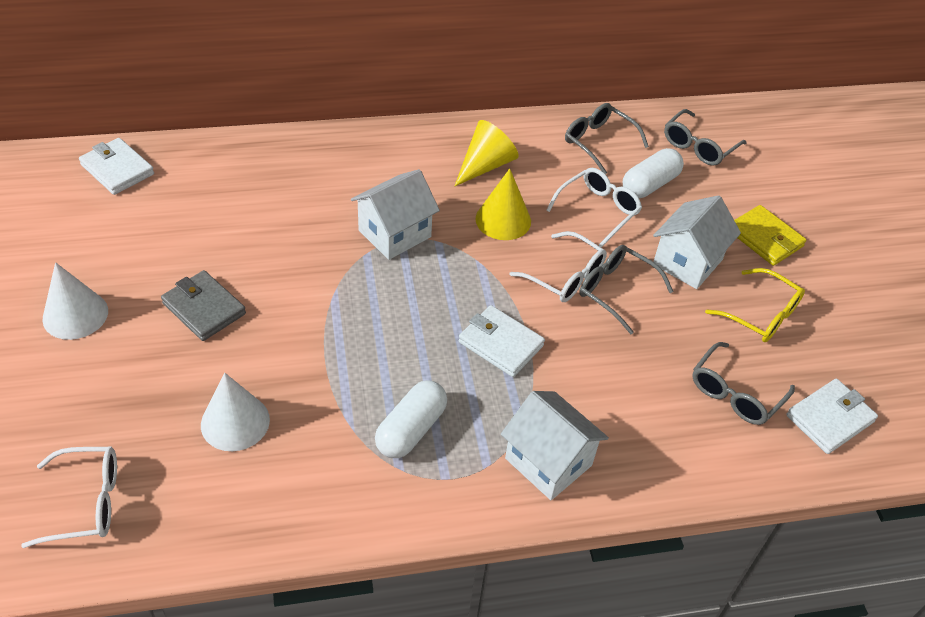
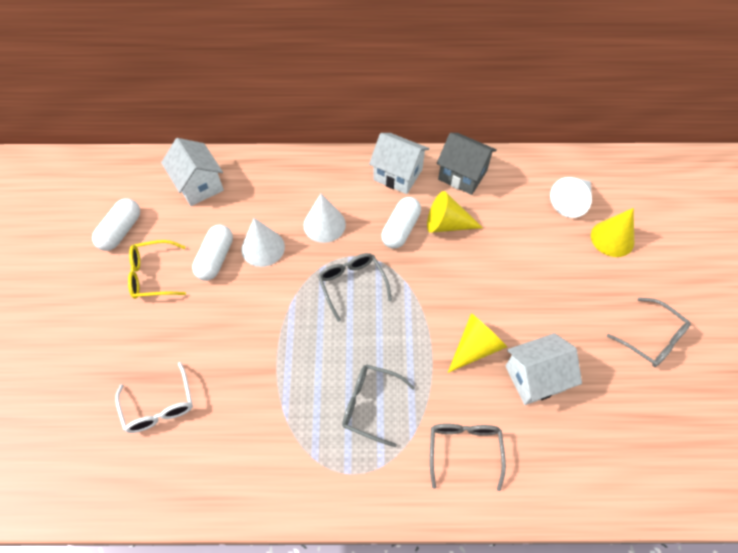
grey house: none = 0 -> [437,133,497,195] = 1
grey wallet: [161,270,246,341] = 1 -> none = 0
white capsule: [375,380,447,458] [623,148,684,198] = 2 -> [92,198,140,251] [192,225,233,281] [381,197,421,249] = 3
white cone: [42,262,108,340] [201,373,270,451] = 2 -> [242,218,285,267] [303,194,346,243] [550,177,592,218] = 3
white glasses: [21,447,117,548] [510,231,607,302] [546,168,642,248] = 3 -> [115,362,193,433] = 1
white wallet: [79,138,154,195] [459,305,545,377] [786,378,878,454] = 3 -> none = 0
yellow cone: [455,120,519,186] [476,168,531,240] = 2 -> [427,191,483,233] [448,313,507,373] [591,208,634,257] = 3
yellow wallet: [734,205,806,266] = 1 -> none = 0

